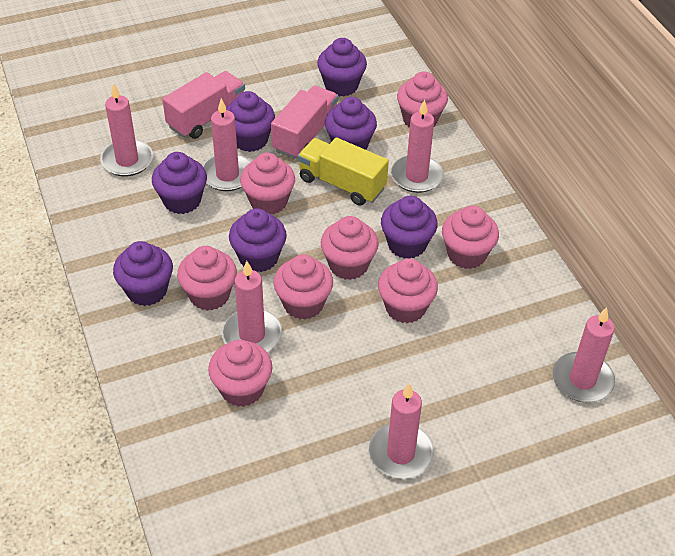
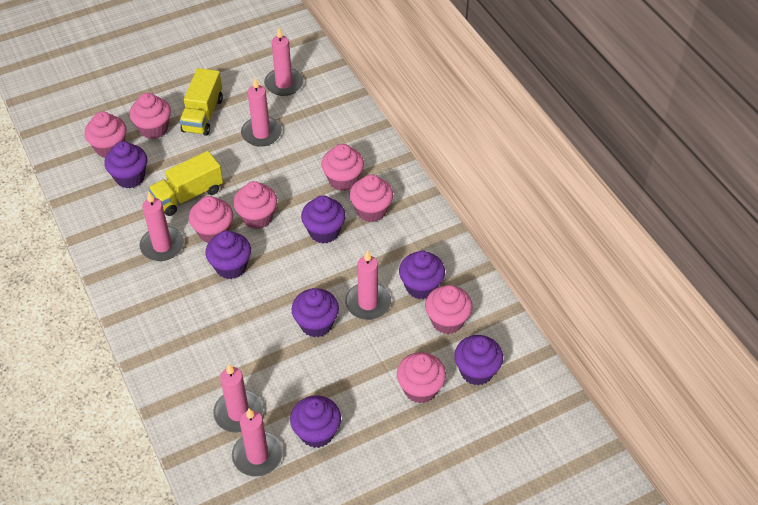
pink truck: [162,71,245,139] [271,86,338,159] = 2 -> none = 0
yellow truck: [298,138,389,206] = 1 -> [148,151,223,216] [180,68,223,136] = 2

